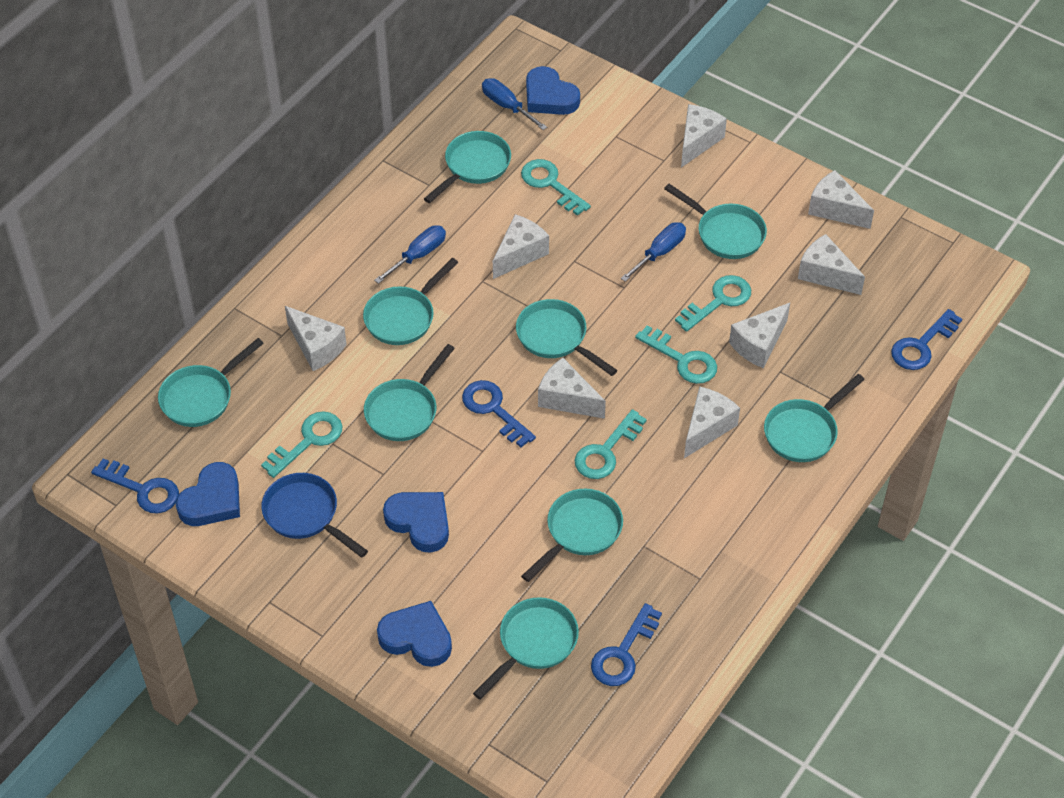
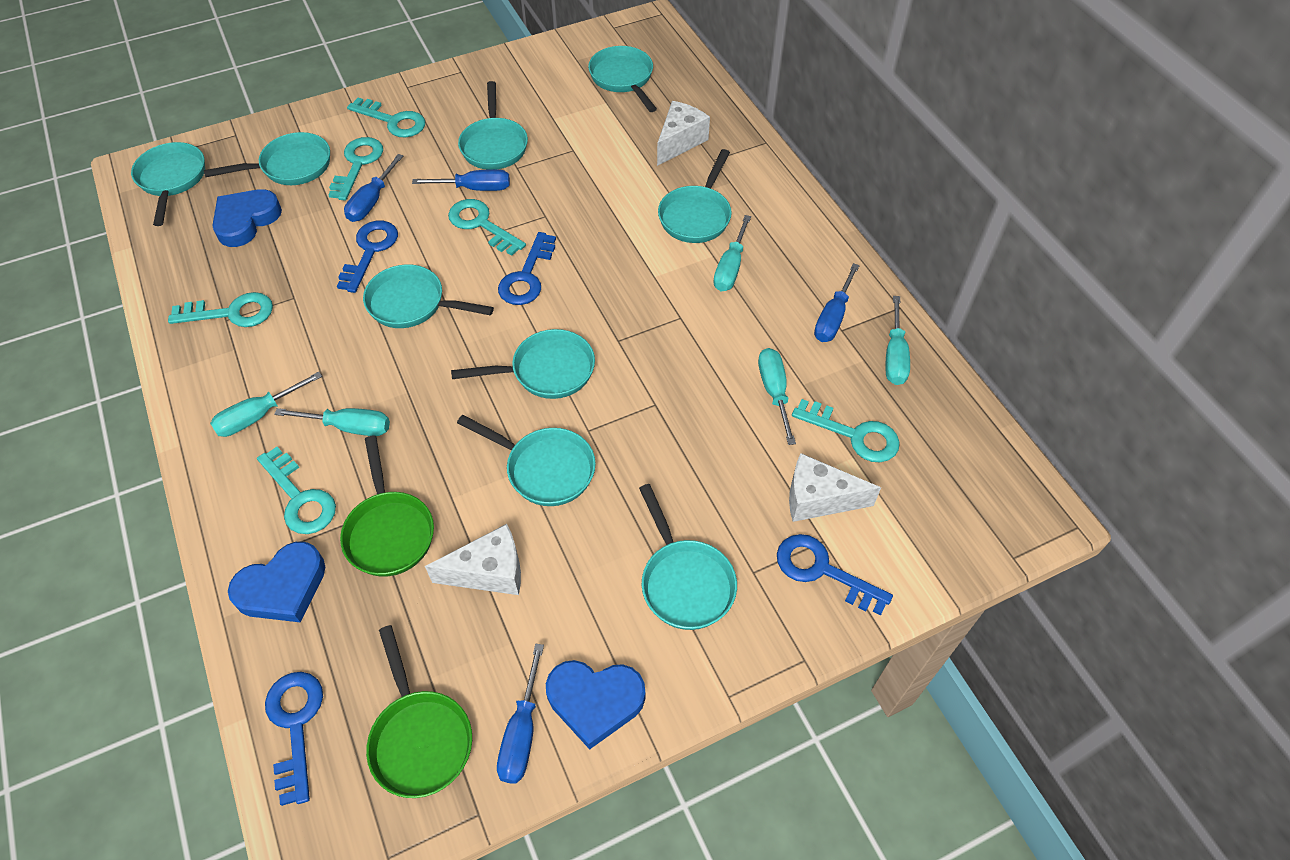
blue heart: [176,462,240,526] [377,601,452,667] [383,492,449,553] [526,66,580,115] = 4 -> [212,189,282,247] [228,542,325,623] [546,660,645,750] = 3
blue pan: [261,473,368,558] = 1 -> none = 0
blue screwdriver: [374,225,446,284] [482,78,547,130] [621,222,686,282] = 3 -> [344,154,403,222] [412,169,510,191] [497,643,544,784] [814,263,860,342] = 4
green pan: none = 0 -> [340,435,434,577] [366,625,472,798] = 2
turquoise key: [261,411,342,478] [521,159,591,216] [574,409,647,479] [635,326,717,384] [675,275,751,332] = 5 -> [168,292,273,327] [257,447,336,534] [328,137,383,201] [347,98,425,137] [448,199,526,256] [792,399,900,462] = 6
turquoise screwdriver: none = 0 -> [210,372,322,437] [274,408,390,436] [713,215,751,291] [758,348,796,445] [886,296,910,385] = 5
white cheese: [285,306,347,371] [493,214,549,279] [538,358,606,419] [681,104,727,168] [684,386,740,458] [729,303,790,368] [798,234,865,295] [808,170,874,229] = 8 -> [425,524,521,595] [657,101,710,166] [789,453,881,522] = 3

